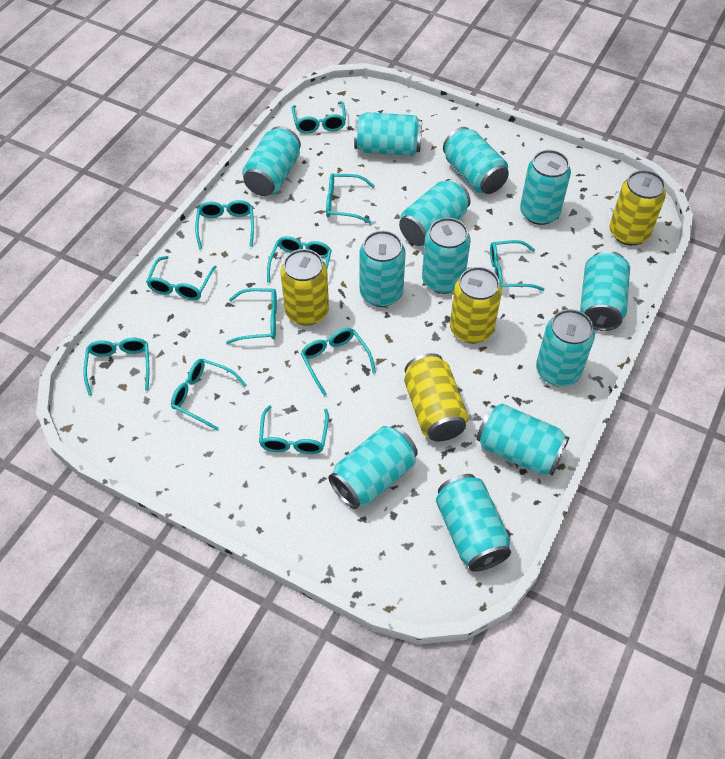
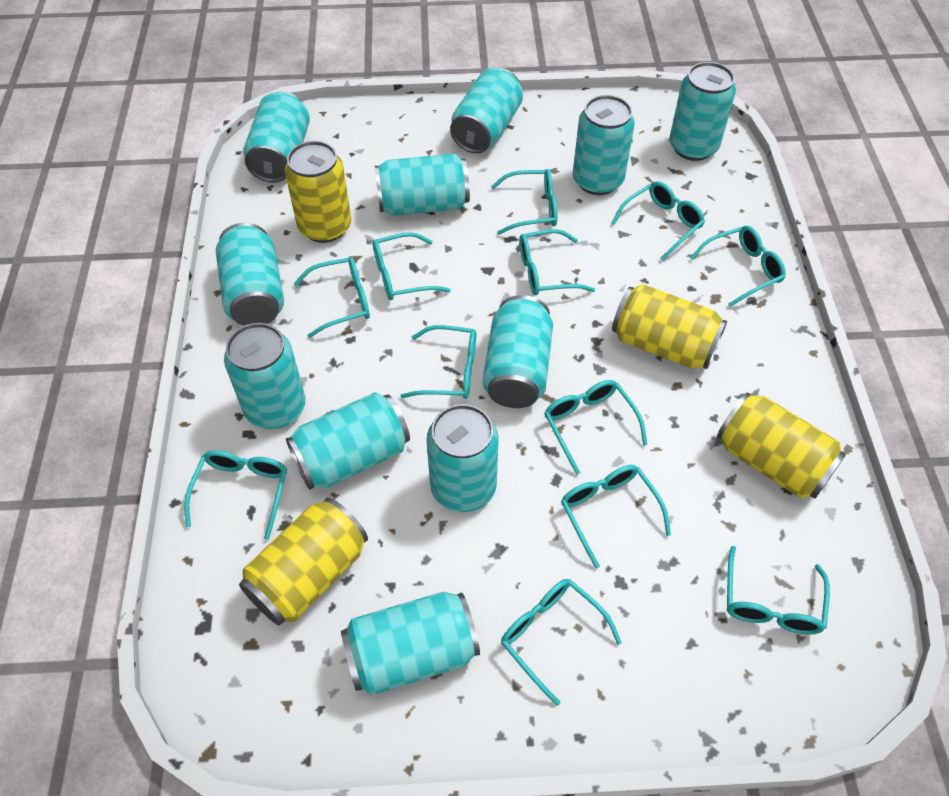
turquoise can: [242,126,301,196] [328,425,418,509] [354,112,422,156] [359,231,406,307] [399,179,470,246] [422,218,471,294] [436,474,511,571] [443,127,509,194] [476,403,570,476] [520,150,571,225] [536,309,595,386] [580,251,630,331] = 12 -> [216,223,284,326] [224,323,305,429] [244,91,310,183] [286,392,410,490] [341,592,480,695] [375,154,470,216] [426,404,499,512] [450,68,523,153] [482,295,553,408] [573,95,635,195] [669,62,736,161] = 11
turquoise glasses: [83,338,149,396] [146,256,216,300] [171,359,246,430] [195,200,254,250] [226,288,277,344] [259,406,329,454] [267,236,332,283] [292,101,346,134] [300,328,376,396] [326,173,375,224] [490,240,545,291] = 11 -> [184,450,287,540] [294,257,370,338] [372,232,451,300] [400,325,476,399] [491,169,557,235] [501,579,622,706] [519,229,595,295] [544,380,648,475] [561,465,671,569] [611,181,705,261] [690,226,786,307] [727,546,830,635] = 12

